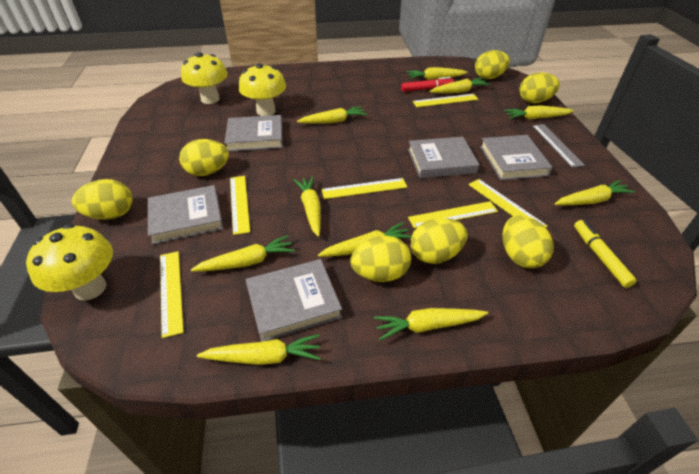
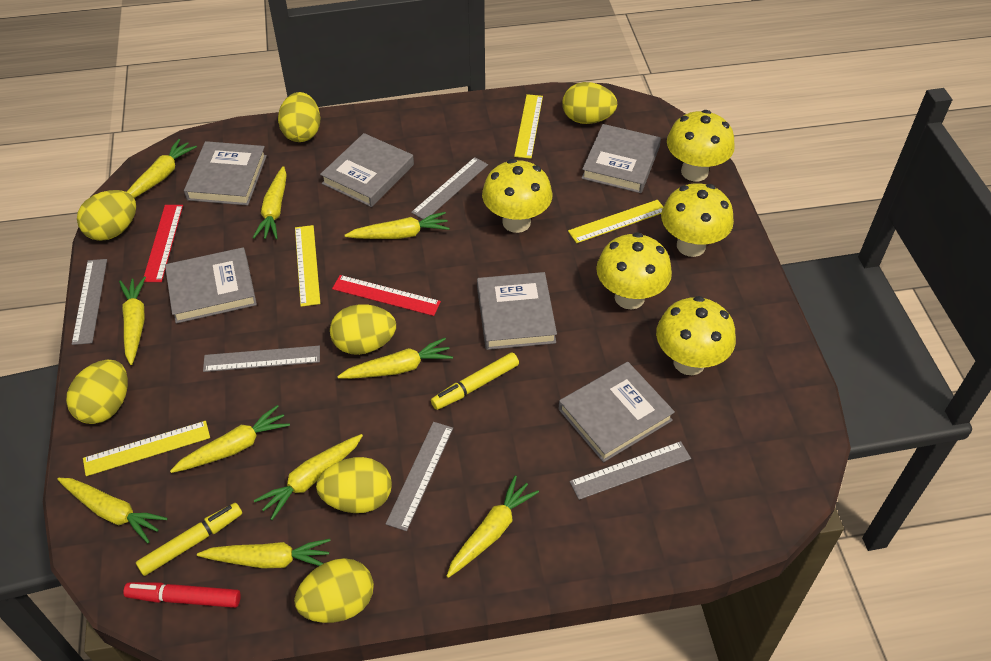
grey book: [148,185,223,244] [225,115,283,152] [246,259,342,342] [408,137,479,178] [480,135,553,180] = 5 -> [165,247,257,324] [184,141,267,206] [320,133,414,207] [477,272,557,350] [558,362,675,462] [582,124,661,193] = 6
grey ruler: [532,124,585,168] = 1 -> [72,259,107,345] [203,346,320,372] [386,422,453,531] [411,157,488,219] [570,441,691,500] = 5
red ruler: none = 0 -> [144,205,183,282] [332,275,441,316] = 2
yellow marker: [574,220,637,288] = 1 -> [136,503,242,576] [431,352,519,410] = 2
yellow mushroom: [26,224,113,301] [181,52,228,104] [239,63,286,116] = 3 -> [482,159,552,233] [596,232,672,310] [656,296,736,375] [661,183,734,257] [667,110,735,182] = 5
yellow ruler: [160,251,184,338] [230,176,250,235] [321,178,407,199] [408,201,498,228] [413,94,478,107] [468,179,548,228] = 6 -> [83,421,210,476] [295,225,320,307] [514,94,543,159] [568,200,663,243] = 4

